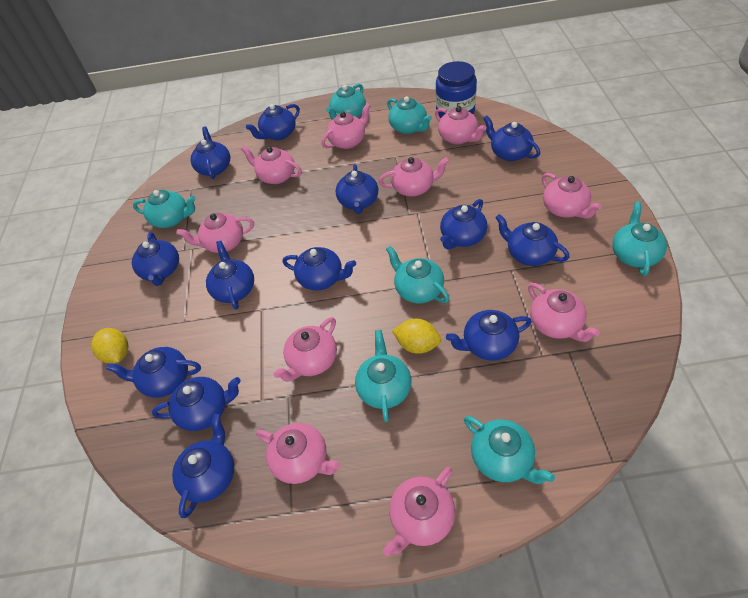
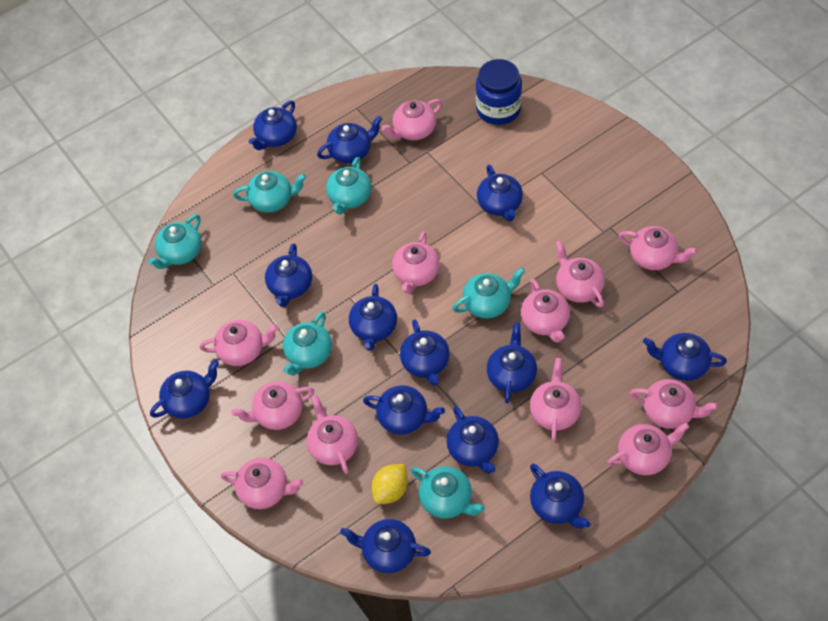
pink teapot: [176,213,254,253] [241,146,302,184] [256,423,340,484] [274,317,337,382] [321,103,371,149] [379,157,449,197] [383,467,455,556] [435,106,487,144] [528,283,600,342] [542,173,602,219] = 10 -> [200,320,279,366] [221,458,303,509] [231,381,314,430] [306,395,358,474] [381,99,442,140] [392,231,440,294] [521,279,570,343] [530,358,581,442] [555,240,605,308] [607,423,689,475] [618,226,698,270] [630,379,718,429] = 12
turquoise teapot: [133,190,196,228] [326,84,366,120] [355,330,411,422] [386,246,449,304] [387,96,432,134] [464,416,555,484] [612,202,667,276] = 7 -> [148,214,202,269] [233,171,306,213] [283,312,332,376] [326,157,371,215] [411,466,485,519] [452,268,525,318] = 6
yellow lemon: [91,328,128,364] [392,319,441,354] = 2 -> [371,464,408,504] = 1

